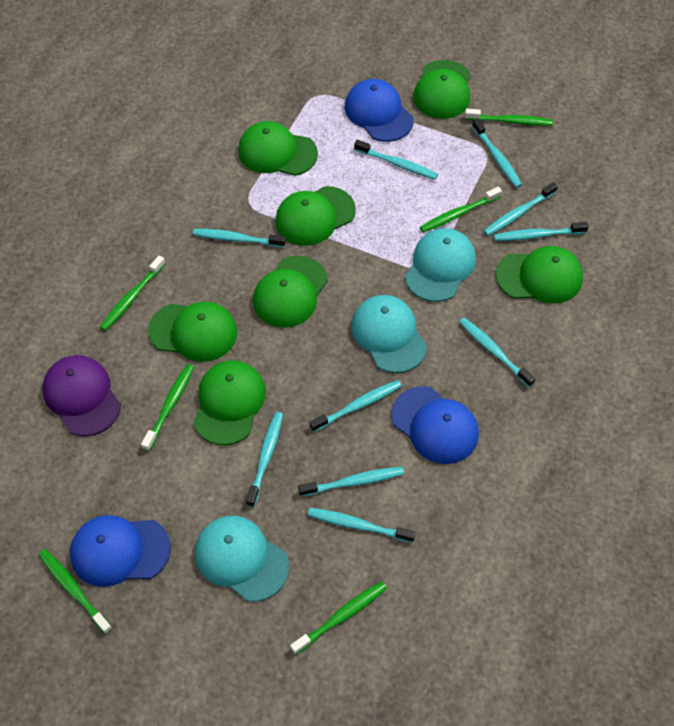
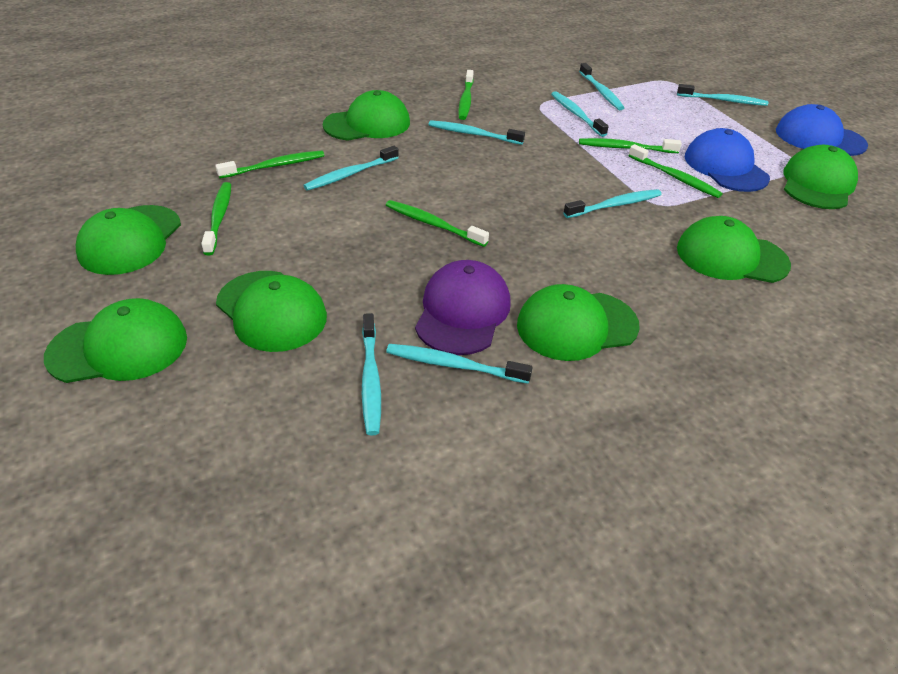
blue cap: [70,515,171,587] [345,79,413,142] [391,386,479,464] = 3 -> [685,128,770,192] [776,104,868,156] = 2
turquoise cap: [195,516,289,602] [351,295,427,373] [405,228,476,302] = 3 -> none = 0
turquoise toothbrush: [193,229,286,247] [246,412,283,507] [298,467,404,496] [308,508,415,543] [309,380,402,432] [354,140,438,180] [459,318,536,387] [472,118,522,188] [483,182,558,236] [494,222,589,241] = 10 -> [303,146,399,191] [362,313,381,436] [386,344,533,384] [428,120,525,145] [551,91,609,137] [563,189,662,218] [579,63,624,110] [677,84,768,106] = 8

